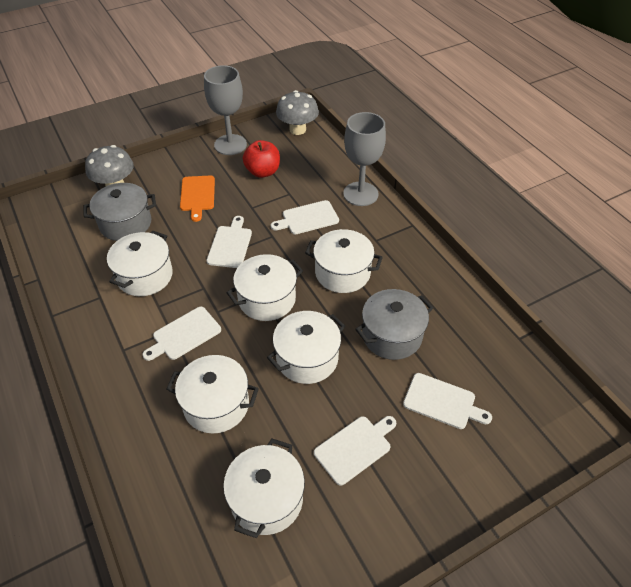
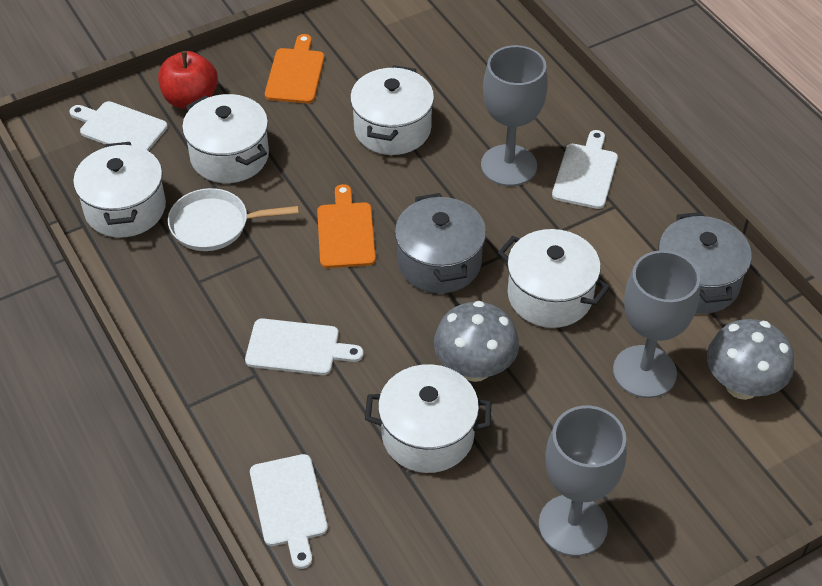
grey goblet: [204,65,247,155] [343,112,386,206] = 2 -> [481,45,548,186] [539,406,627,556] [613,250,700,398] = 3
orange cutting board: [180,175,215,222] = 1 -> [265,34,324,103] [317,184,376,268] = 2
white cutting board: [142,306,221,361] [207,216,252,268] [271,200,339,234] [314,416,396,485] [403,373,492,429] = 5 -> [70,101,168,151] [245,318,363,375] [250,454,328,569] [552,130,618,209] = 4
white pan: none = 0 -> [168,188,299,251] = 1
white pot: [107,230,173,296] [167,355,259,434] [223,439,305,538] [226,254,303,321] [267,311,345,384] [305,229,383,293] = 6 -> [73,142,166,238] [182,94,269,183] [350,65,434,155] [365,364,491,473] [498,229,610,328] = 5

